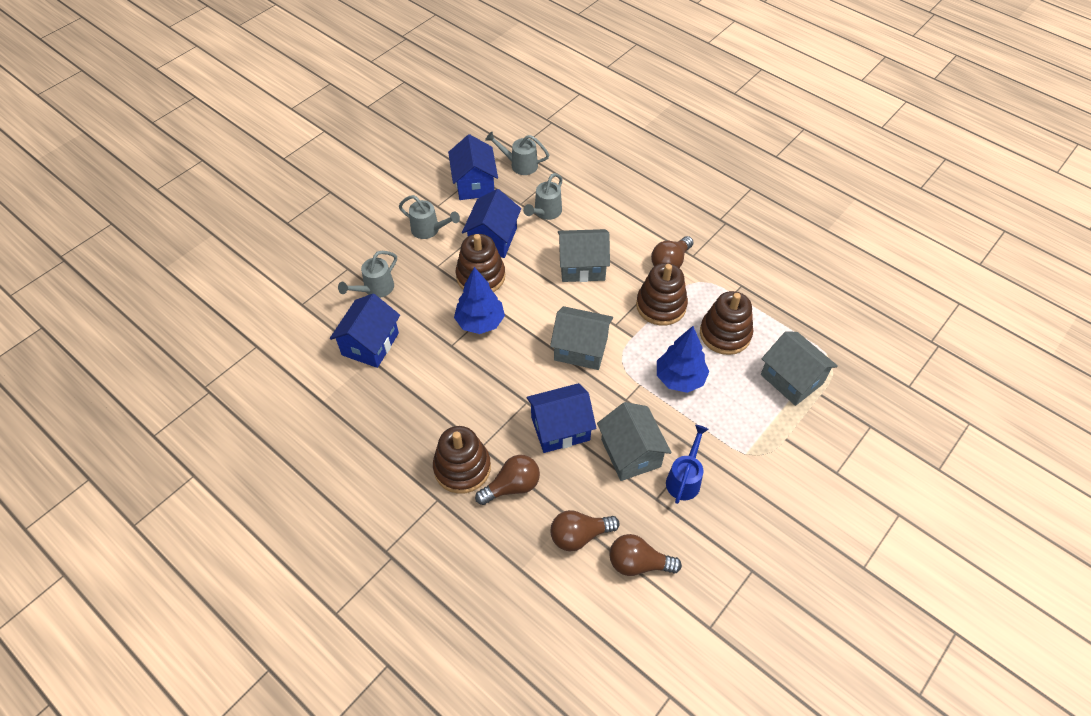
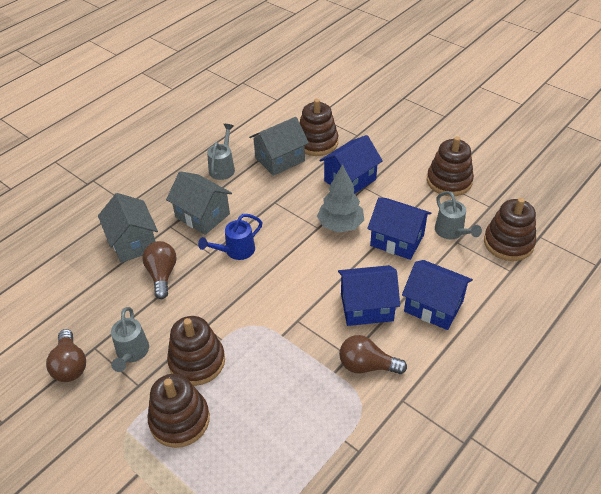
blue tree: [454,267,505,334] [657,326,709,393] = 2 -> none = 0
brown light bulb: [475,455,540,505] [550,510,619,551] [609,534,682,576] [651,236,694,268] = 4 -> [46,329,86,382] [142,241,177,299] [339,335,407,374] = 3
brown stacking toy: [433,426,491,494] [456,234,505,292] [636,263,688,326] [700,291,753,355] = 4 -> [148,374,210,448] [167,316,225,386] [300,99,338,156] [427,136,474,196] [484,198,536,261] = 5
grey house: [550,306,613,370] [558,229,610,282] [597,402,672,481] [761,331,838,406] = 4 -> [98,193,158,263] [166,171,232,235] [249,117,309,176] = 3
grey tree: none = 0 -> [317,164,364,233] = 1
grey watering can: [338,251,397,298] [399,195,460,239] [485,132,549,175] [523,173,563,220] = 4 -> [111,307,149,372] [207,124,235,180] [435,191,482,239] = 3

